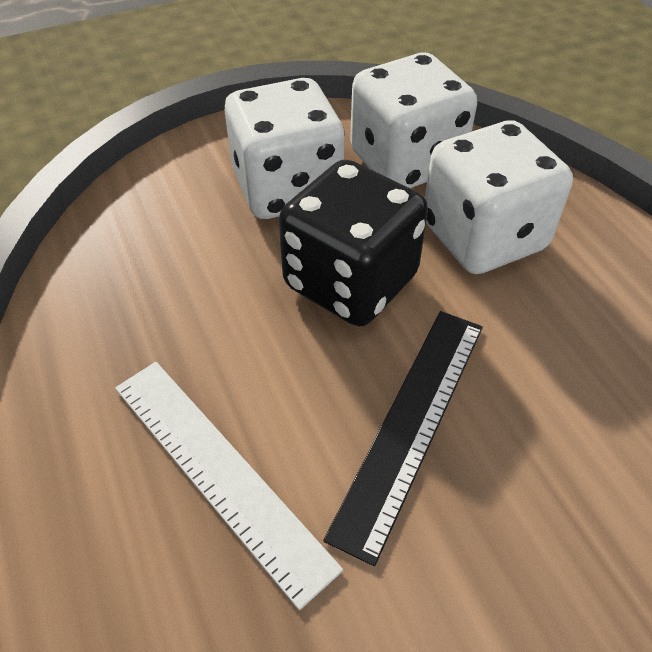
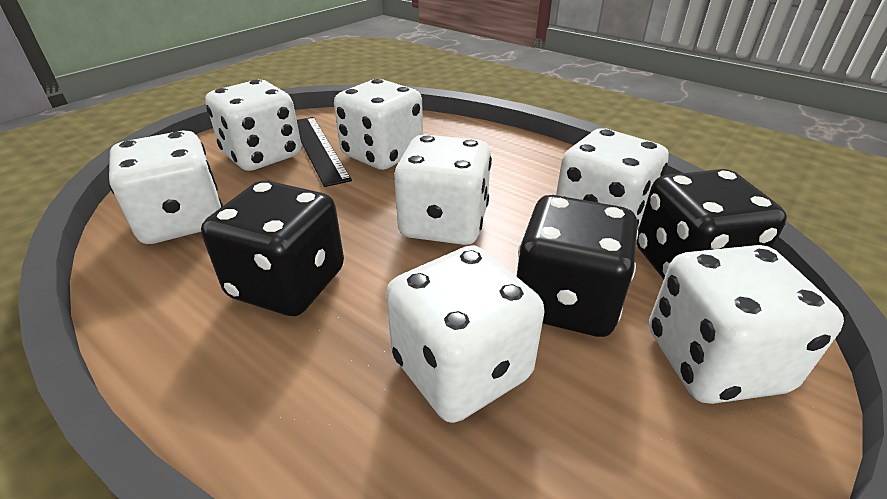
black dice: [279,159,428,326] = 1 -> [201,180,344,316] [517,195,638,337] [636,169,787,279] = 3
white dice: [225,78,345,219] [350,53,477,188] [425,120,573,274] = 3 -> [109,131,223,244] [205,80,301,171] [334,79,423,170] [386,245,545,423] [394,134,492,245] [556,128,669,228] [649,245,844,404] = 7
white ruler: [115,362,343,610] = 1 -> none = 0

